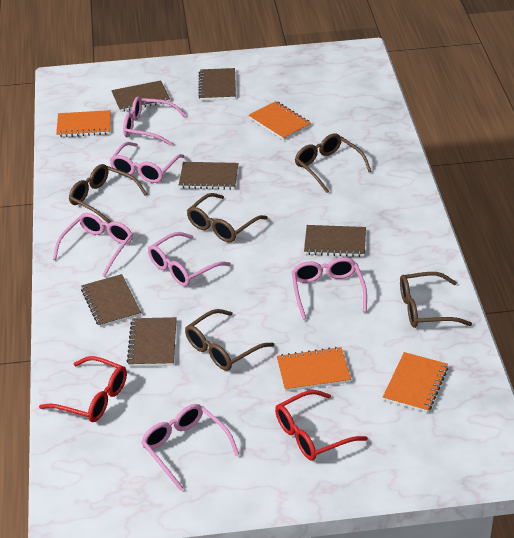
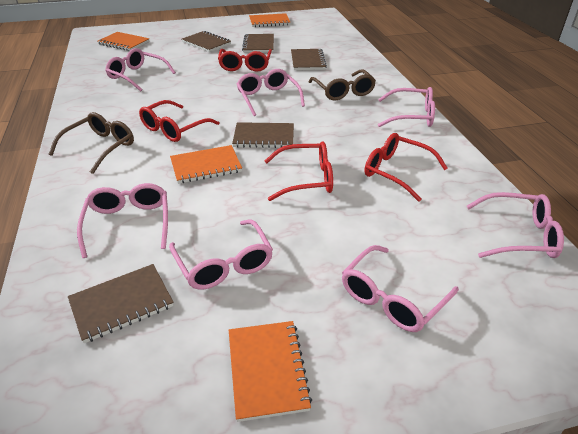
brown glasses: [69,164,147,223] [185,309,274,371] [187,193,268,242] [295,133,372,193] [400,272,472,328] = 5 -> [49,112,134,174] [309,70,376,100] = 2
brown notebook: [81,274,141,327] [111,80,170,112] [127,317,177,367] [179,162,239,190] [198,68,236,100] [304,225,366,257] = 6 -> [68,264,174,343] [182,31,231,52] [232,122,294,148] [242,34,274,53] [291,49,327,70] = 5
pink glasses: [53,213,133,277] [110,142,185,183] [123,97,186,146] [141,404,239,491] [148,232,231,286] [292,257,367,320] = 6 -> [77,183,168,258] [105,48,176,91] [169,219,273,290] [237,69,305,116] [342,245,459,332] [378,87,435,127] [467,192,564,258] = 7
red glasses: [39,356,127,422] [275,390,368,461] = 2 -> [139,100,220,142] [218,49,272,72] [264,141,333,201] [364,133,448,202] = 4

